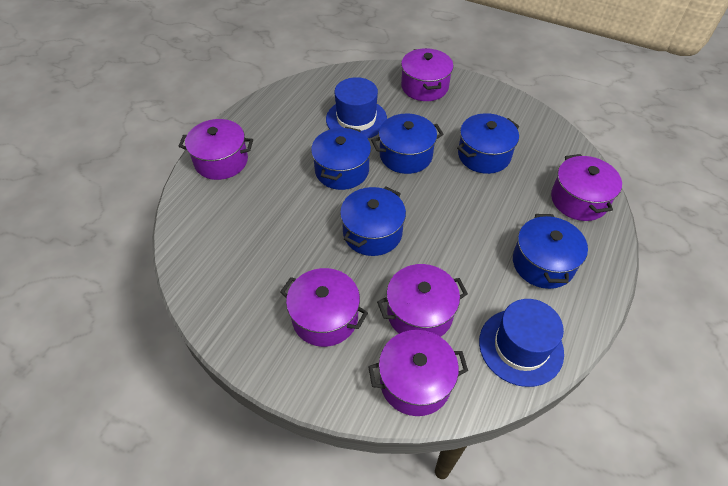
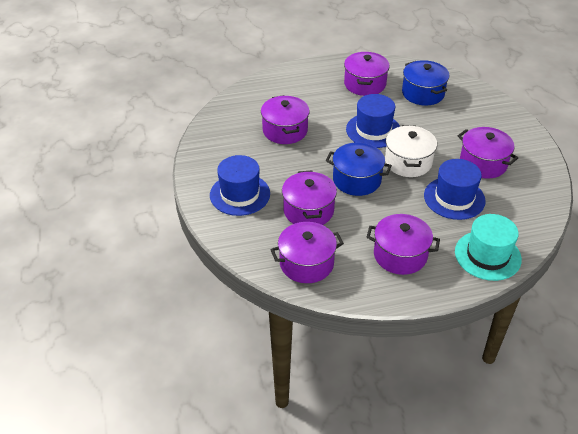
blue hat: [326,77,387,139] [479,299,564,387] = 2 -> [210,155,270,216] [346,94,400,148] [424,159,486,220] = 3
blue pot: [311,127,371,190] [340,187,406,256] [371,114,444,174] [457,113,519,174] [513,214,588,289] = 5 -> [326,142,392,196] [402,60,449,105] = 2
turquoise hat: none = 0 -> [455,214,522,281] = 1
white pot: none = 0 -> [385,125,437,177] = 1

